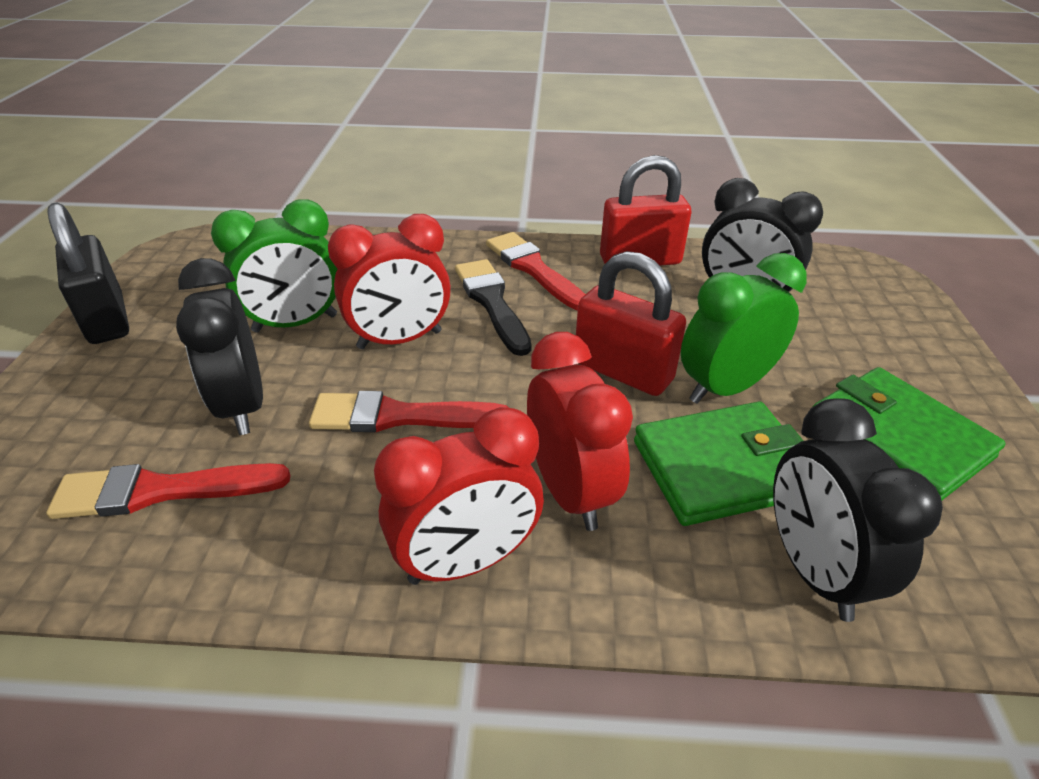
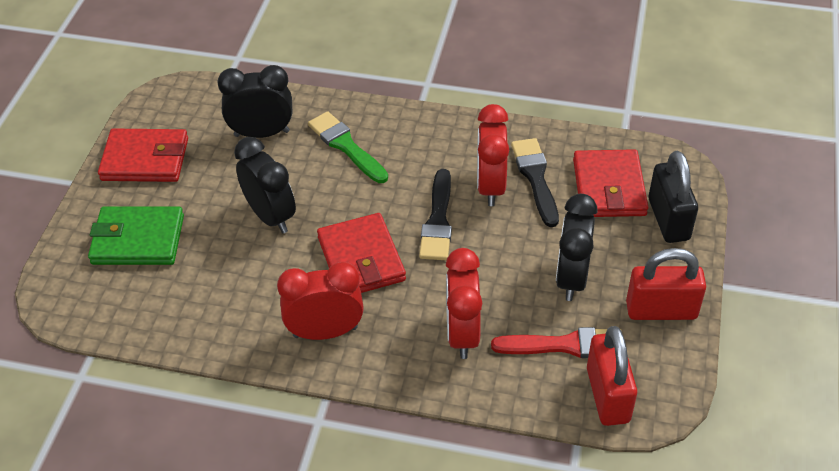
black brush: [455,259,532,356] = 1 -> [419,169,452,260] [511,138,559,227] = 2
green brush: none = 0 -> [308,111,388,183] = 1
green clock: [211,199,338,333] [681,253,807,404] = 2 -> none = 0
green wallet: [634,402,803,526] [813,367,1006,501] = 2 -> [88,206,184,265] = 1
red brush: [46,463,290,519] [309,391,509,432] [486,232,586,310] = 3 -> [491,327,622,358] = 1
red wallet: none = 0 -> [98,129,188,182] [317,213,406,293] [573,149,648,217] = 3

